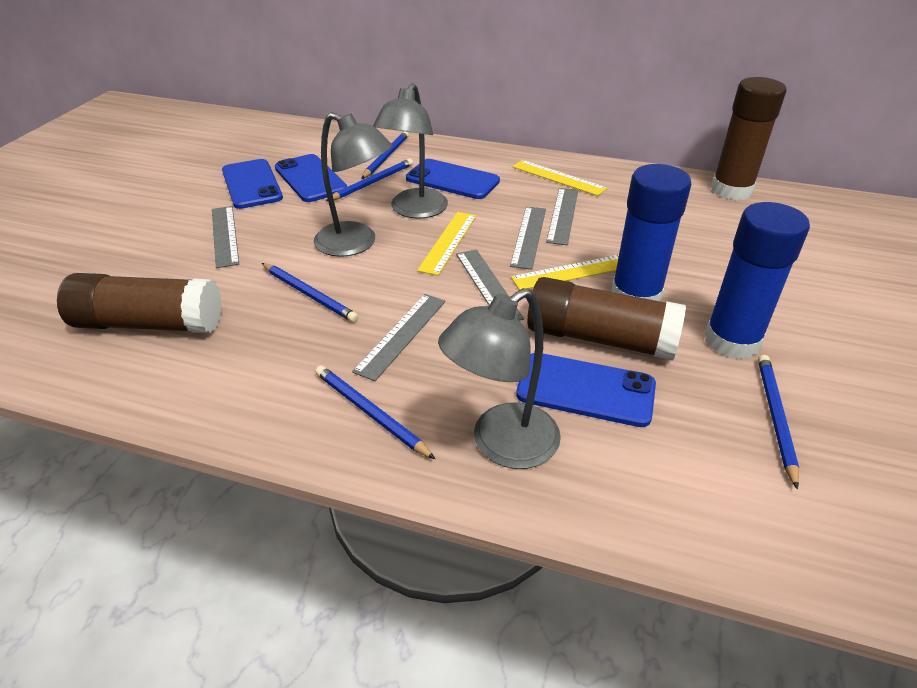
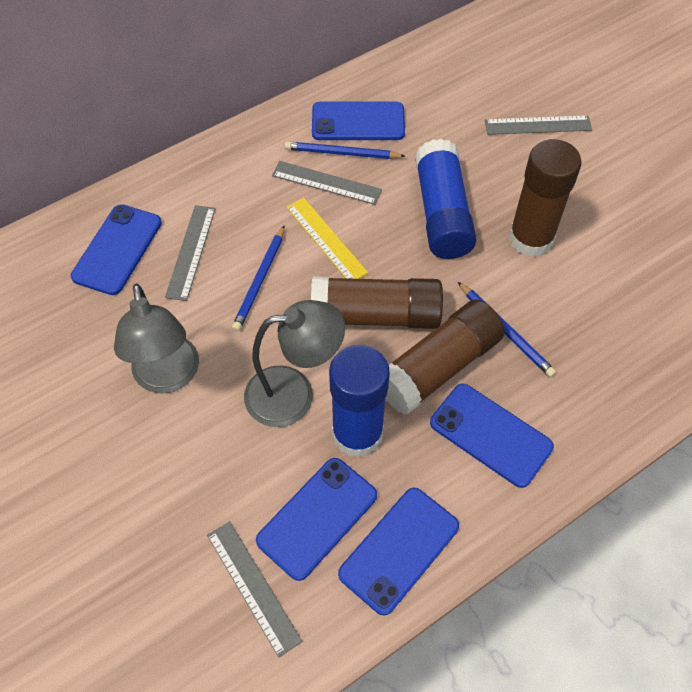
blue pencil: [262,263,358,322] [315,365,435,459] [326,159,413,201] [361,132,409,179] [758,355,799,490] = 5 -> [232,225,285,331] [285,141,405,159] [458,282,556,377] = 3
blue phone: [222,159,283,209] [275,154,347,202] [406,159,500,199] [516,353,656,427] = 4 -> [71,204,162,295] [256,458,377,581] [312,102,405,140] [338,488,459,616] [430,384,554,488] = 5
grey lamp: [314,112,392,257] [373,83,448,219] [438,288,561,469] = 3 -> [114,284,199,393] [244,300,345,427] = 2
grey ruler: [212,206,239,268] [352,294,445,381] [456,249,524,321] [510,207,546,270] [546,188,578,245] = 5 -> [165,205,216,301] [207,521,303,658] [272,161,382,205] [485,115,592,135] = 4
yellow ruler: [417,212,476,276] [511,255,619,290] [512,160,607,196] = 3 -> [286,198,368,279] = 1

